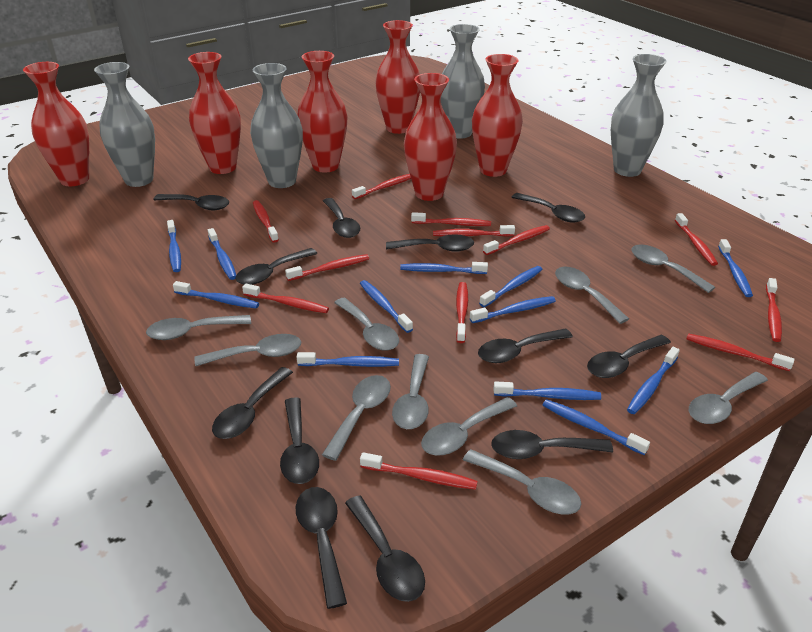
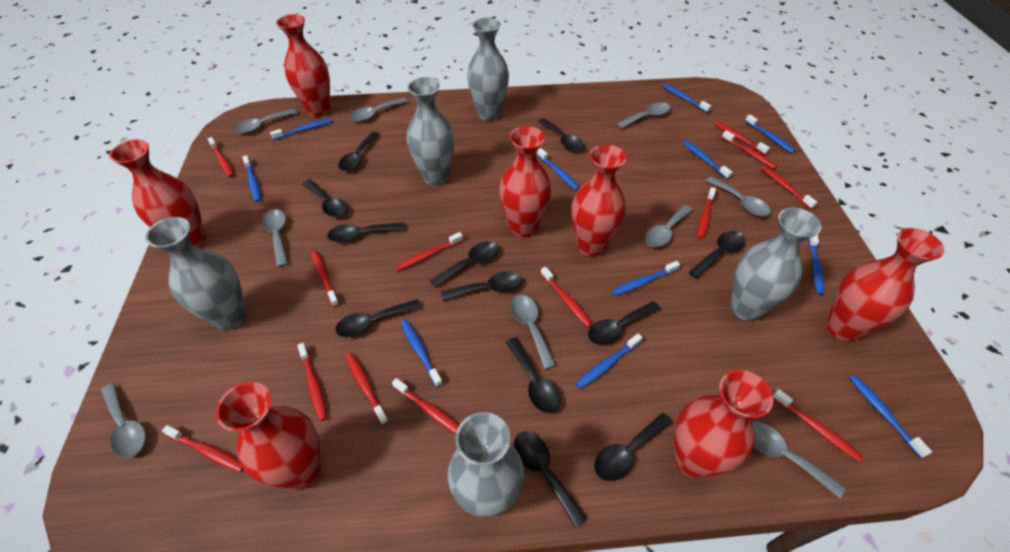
blue toothbrush: [167,220,181,272] [173,281,259,309] [208,228,236,280] [297,352,399,367] [360,280,413,333] [400,262,488,274] [470,296,556,323] [479,266,542,307] [493,382,601,400] [543,399,650,455] [627,347,680,414] [718,239,753,297] = 12 -> [242,155,261,202] [270,118,332,140] [401,320,443,387] [537,148,580,191] [575,333,643,389] [612,261,680,296] [663,84,711,113] [683,140,733,179] [745,114,796,153] [808,234,824,295] [849,375,932,458] = 11
grey spoon: [146,315,251,340] [195,334,301,366] [322,375,391,461] [334,297,399,351] [392,354,429,429] [421,397,517,455] [463,449,581,514] [555,267,629,324] [632,244,715,293] [689,372,768,424] = 10 -> [101,383,146,458] [234,109,297,134] [262,209,288,267] [350,97,407,122] [510,295,556,369] [617,102,671,129] [645,205,693,247] [706,176,770,216] [752,421,845,498] = 9
grey vase: [94,62,155,187] [250,63,303,188] [441,24,485,138] [611,54,667,177] = 4 -> [145,217,246,331] [407,77,454,186] [448,412,524,518] [467,18,509,121] [731,208,822,321] = 5
red toothbrush: [242,283,329,313] [253,200,279,243] [285,254,369,281] [352,174,411,199] [360,452,478,490] [411,212,491,226] [433,225,515,237] [456,282,468,343] [483,225,550,255] [675,213,718,266] [686,333,795,371] [766,278,782,342] = 12 -> [162,425,243,472] [207,137,234,178] [297,343,327,421] [311,251,339,307] [345,353,389,425] [392,378,459,434] [395,232,463,271] [541,267,592,327] [697,187,716,240] [715,122,770,155] [722,131,777,169] [761,166,817,209] [773,389,863,462] = 13
red vase: [23,62,89,186] [188,52,241,174] [297,51,348,173] [375,20,420,134] [404,73,457,201] [472,54,523,177] = 6 -> [109,139,206,248] [216,382,321,490] [276,14,330,117] [499,126,551,238] [571,144,627,257] [674,370,773,478] [826,228,945,342] = 7

